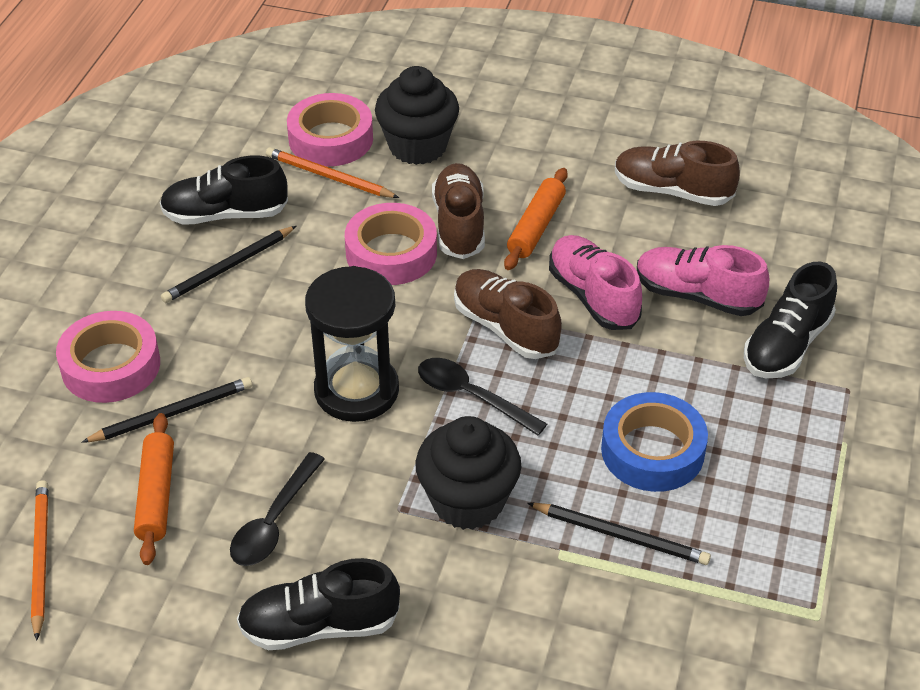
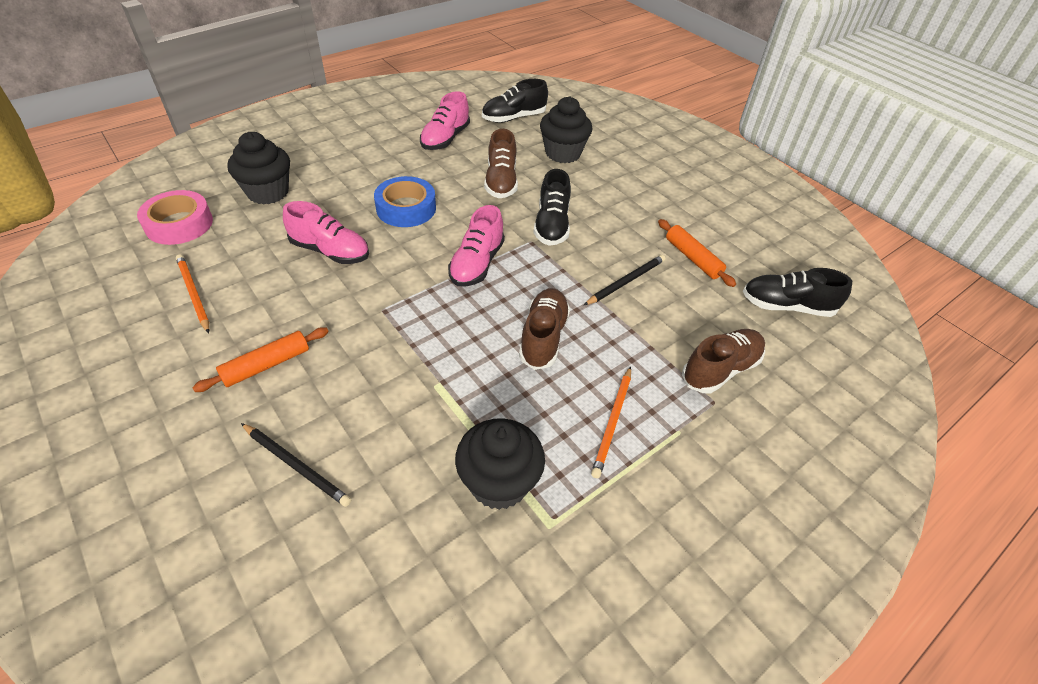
black cupcake: [375,66,459,165] [415,416,521,530] = 2 -> [227,132,290,205] [455,419,545,510] [540,97,592,163] = 3
black hourglass: [305,266,399,422] = 1 -> none = 0
black pencil: [81,377,252,443] [161,226,296,303] [527,503,711,565] = 3 -> [241,423,351,507] [584,255,665,305] = 2
black spoon: [230,452,325,566] [418,358,547,436] = 2 -> none = 0
pink shoe: [549,235,642,330] [637,245,769,316] = 2 -> [283,201,369,264] [420,91,470,150] [448,205,505,287] = 3
pink tape: [56,311,160,403] [287,93,373,166] [345,203,437,285] = 3 -> [137,190,213,245] = 1

